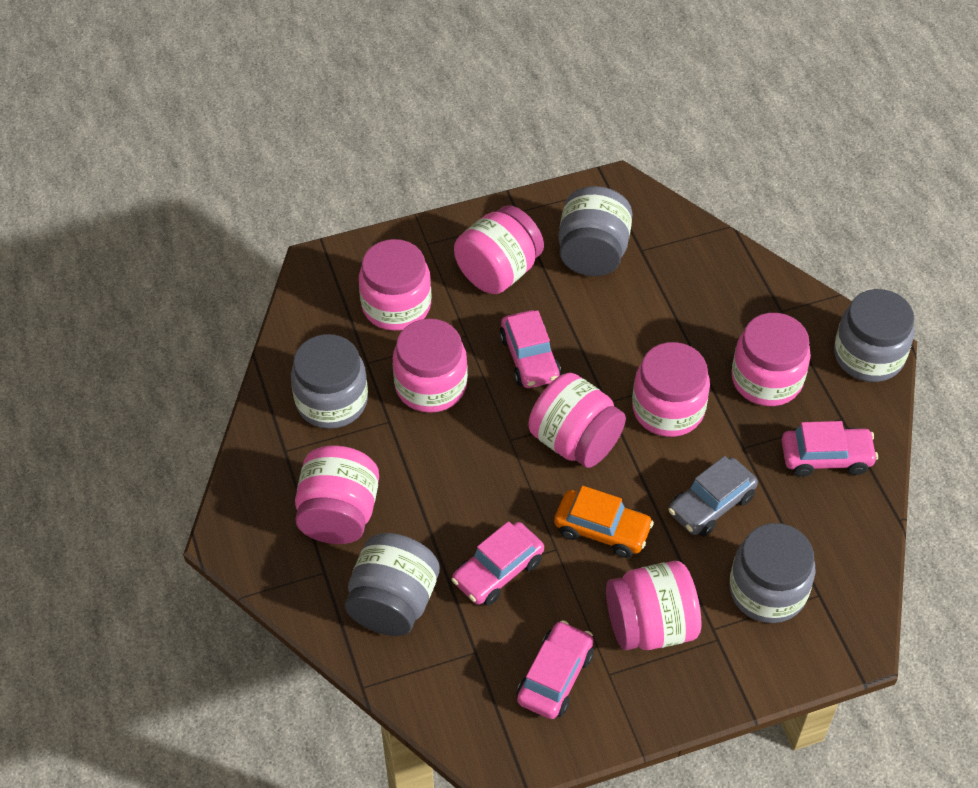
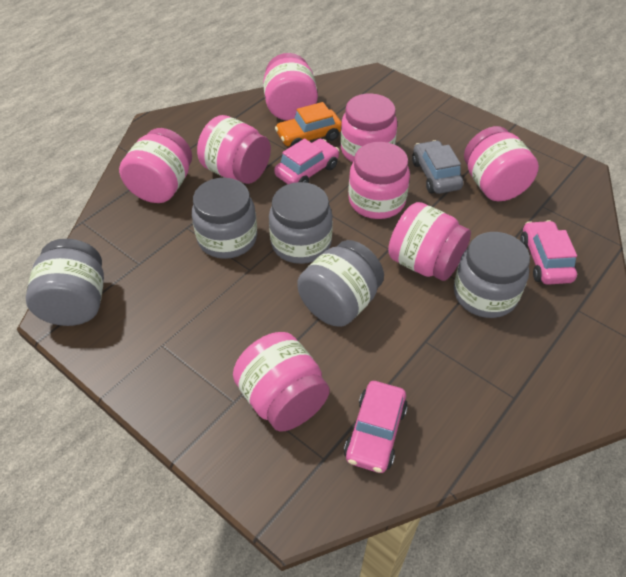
pink car: [451,521,544,606] [499,310,561,388] [517,620,594,719] [781,421,878,477] = 4 -> [274,139,339,184] [344,381,408,473] [520,220,577,285] = 3

